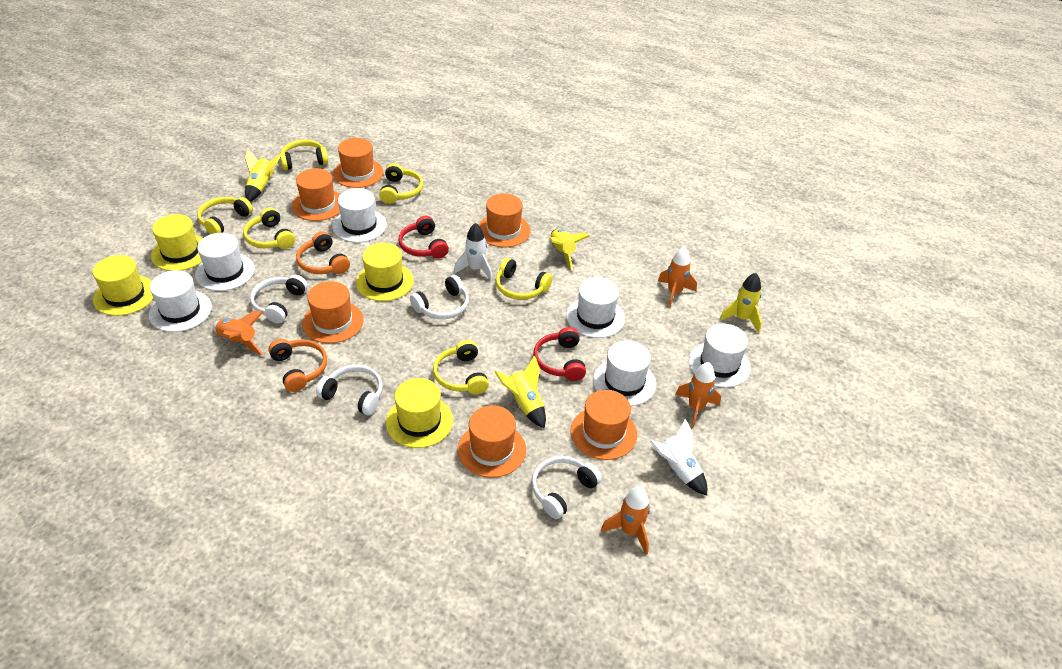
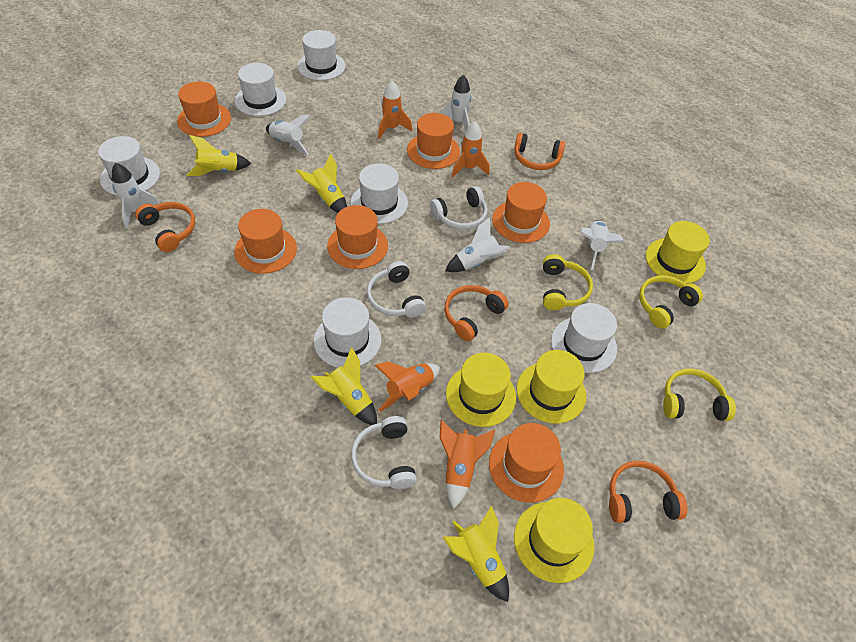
orange headphones: [268,339,327,392] [296,231,350,274] = 2 -> [135,202,195,252] [444,285,509,341] [514,133,565,170] [609,461,687,523] = 4
red headphones: [398,216,449,259] [533,327,586,381] = 2 -> none = 0
white headphones: [250,275,308,323] [316,365,383,415] [410,275,469,319] [532,456,602,519] = 4 -> [351,416,417,489] [367,261,426,317] [430,186,487,230] = 3
white rocket: [454,223,492,280] [649,419,707,496] = 2 -> [112,163,160,228] [266,115,311,155] [440,75,471,130] [445,217,510,272] [580,220,624,270] = 5
yellow headphones: [197,197,253,234] [243,207,295,249] [280,140,328,170] [379,163,423,204] [433,340,489,395] [495,258,552,300] = 6 -> [543,254,593,310] [639,275,703,329] [663,368,736,421] = 3

